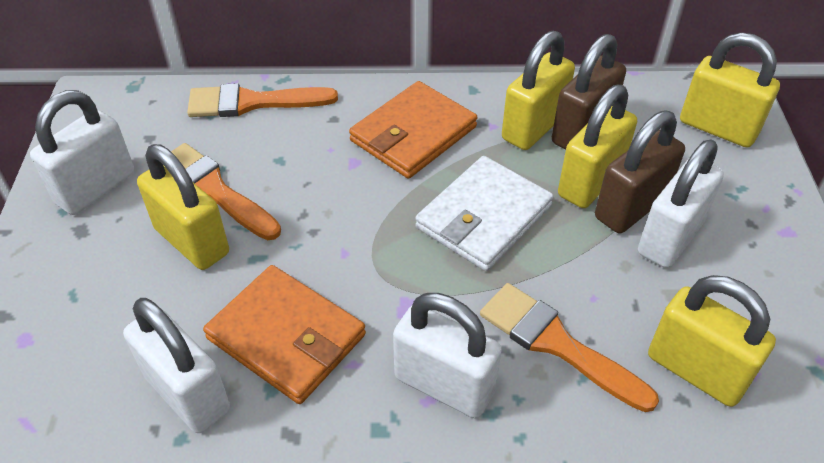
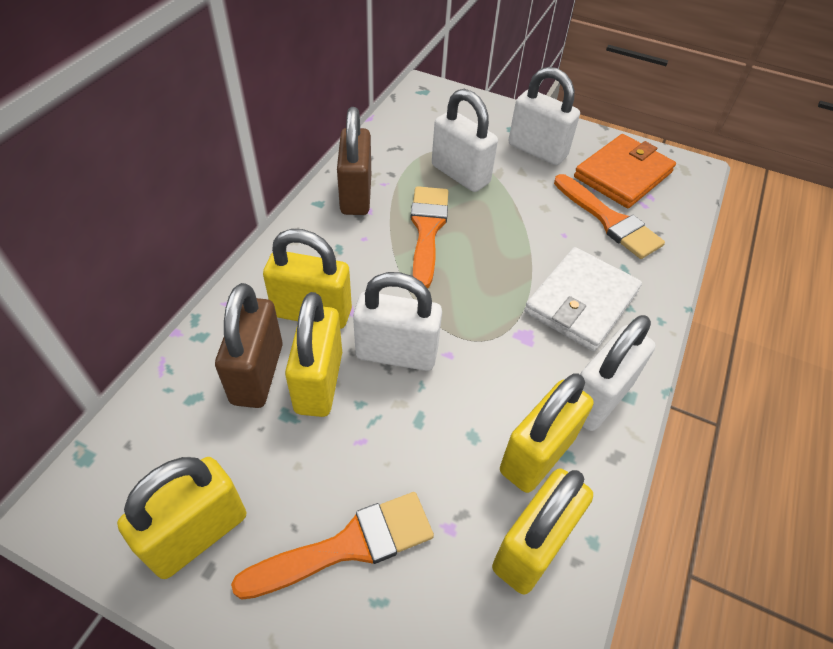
orange wallet: [203,265,366,404] [349,81,477,179] = 2 -> [574,134,676,208] = 1

